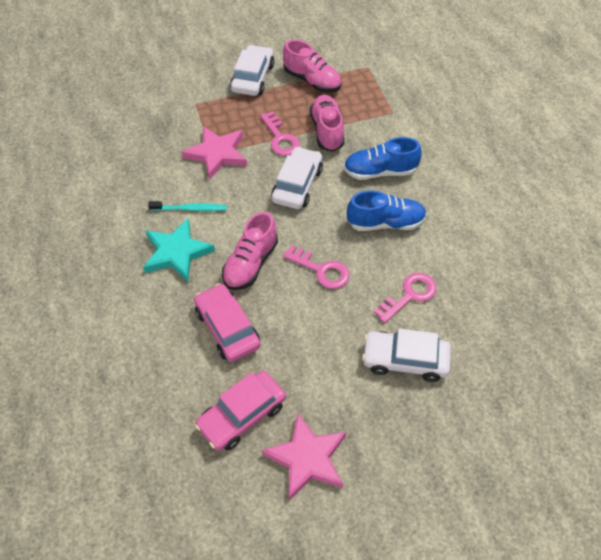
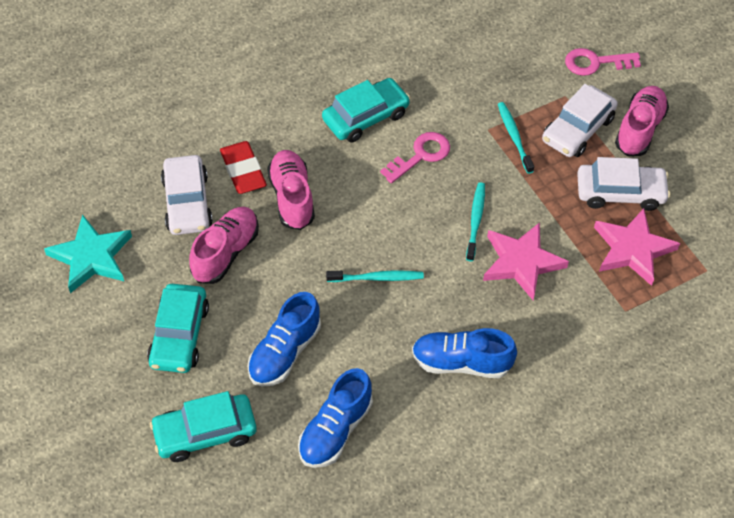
blue shoe: [344,137,422,180] [347,190,427,231] = 2 -> [247,292,321,386] [298,368,373,468] [412,328,517,378] = 3
pink car: [194,283,260,362] [195,371,286,451] = 2 -> none = 0
pink key: [260,111,300,156] [283,245,350,289] [374,273,437,323] = 3 -> [380,132,450,184] [565,48,641,76] = 2
red eraser: none = 0 -> [220,141,267,194] = 1
turquoise car: none = 0 -> [147,284,209,373] [150,391,257,462] [322,78,410,142] = 3
turquoise toothbrush: [148,201,227,211] = 1 -> [326,270,424,282] [466,182,485,261] [498,102,534,174] = 3

